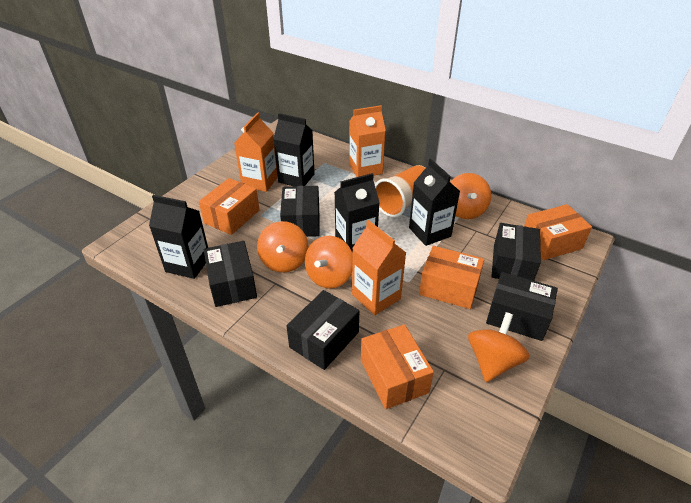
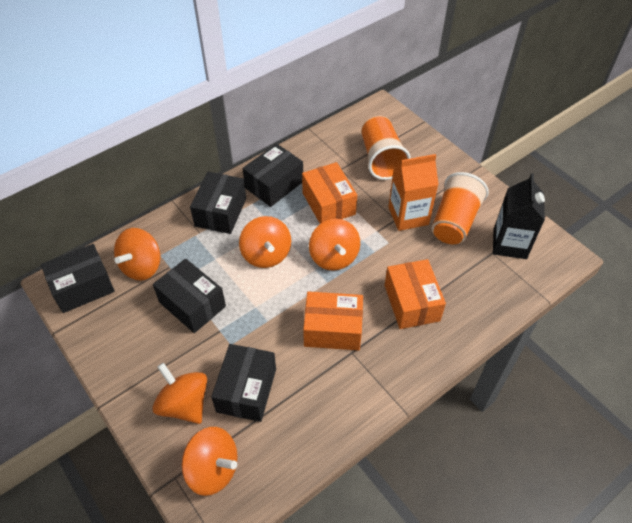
black carton: [149,195,208,279] [273,113,315,186] [334,173,380,253] [409,159,460,246] = 4 -> [493,173,545,259] = 1
orange box: [199,178,260,235] [361,324,434,409] [419,246,484,309] [524,204,592,260] = 4 -> [302,162,357,224] [303,291,363,350] [385,259,446,329] = 3
orange carton: [234,112,278,192] [349,105,386,177] [352,220,406,315] = 3 -> [388,154,439,231] = 1
orange cup: [375,165,426,218] = 1 -> [361,116,411,180] [431,172,489,244] = 2
orange spinning top: [257,221,309,273] [305,236,353,288] [450,173,491,219] [468,312,530,382] = 4 -> [114,228,160,281] [152,363,207,424] [181,427,238,496] [239,216,291,268] [309,219,360,271] = 5

